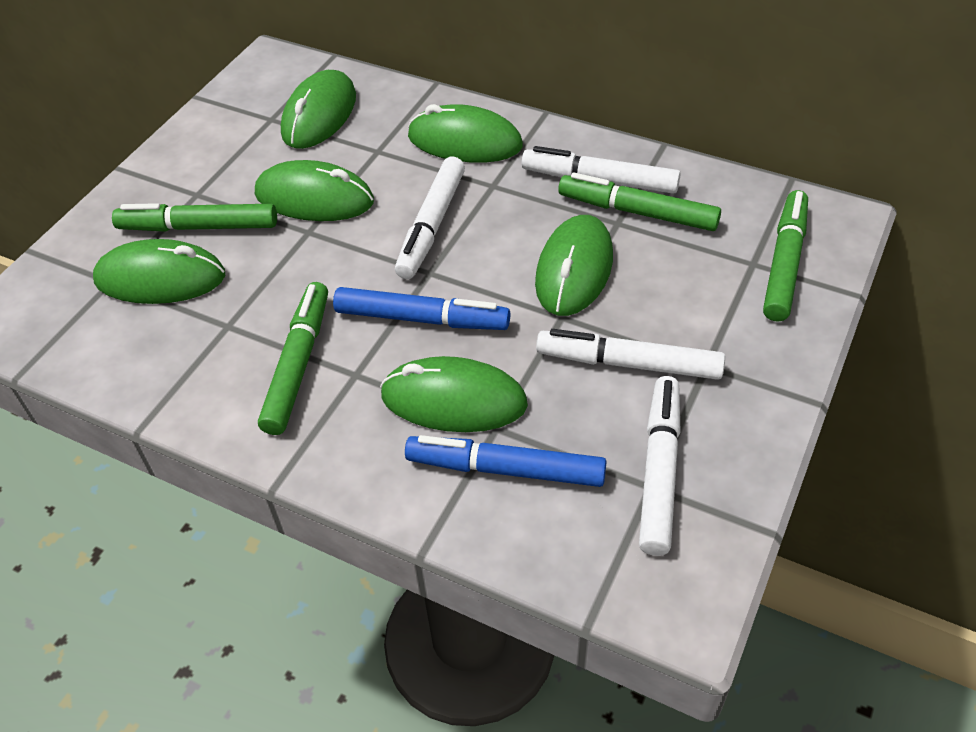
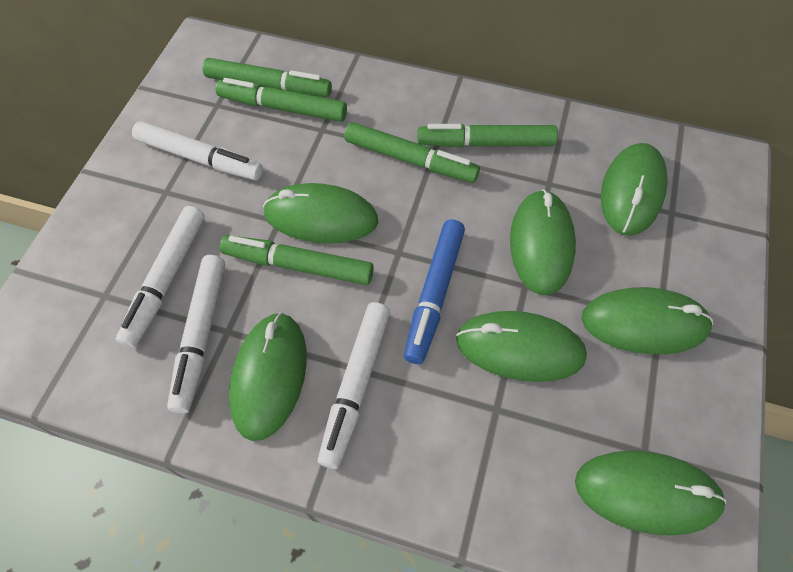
blue marker: [333,287,510,330] [405,435,607,487] = 2 -> [404,219,465,364] = 1
green marker: [112,203,277,232] [258,282,328,435] [558,173,721,231] [763,190,808,322] = 4 -> [202,58,332,97] [215,78,347,122] [220,235,374,285] [344,122,480,183] [417,124,558,148] = 5
green mouse: [93,239,225,304] [255,160,374,221] [281,70,356,149] [380,356,528,432] [408,104,523,163] [535,215,613,316] = 6 -> [229,313,307,441] [263,183,378,244] [456,311,587,382] [510,189,576,295] [575,451,726,536] [581,287,713,354] [601,143,667,236] = 7

